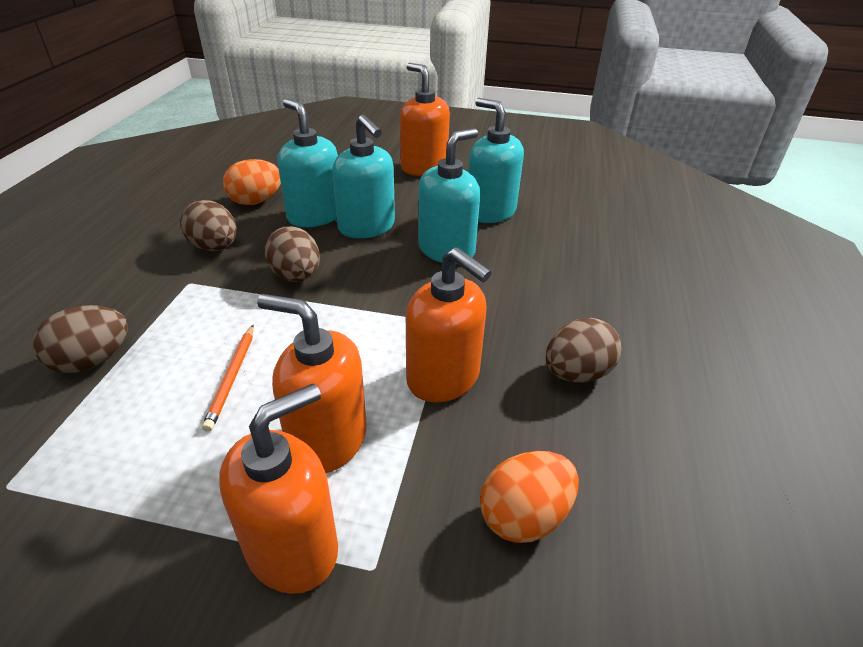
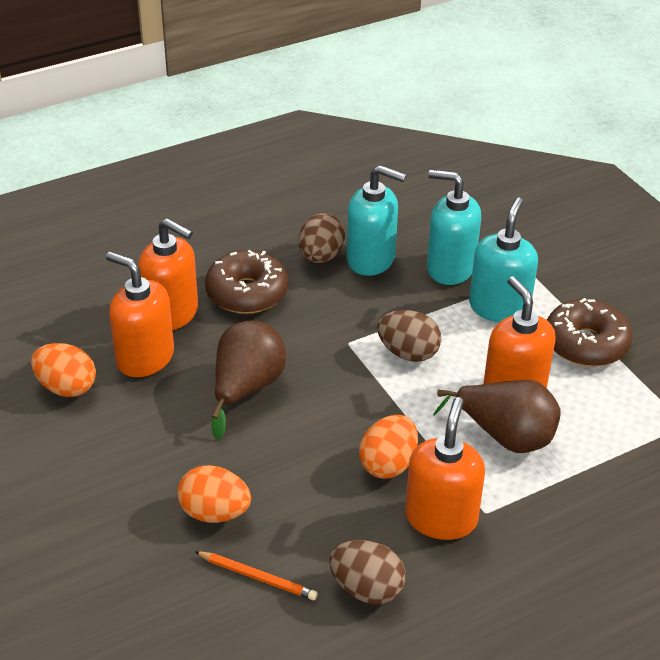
brown donut: none = 0 -> [205,250,288,314] [547,298,632,367] = 2
brown egg: [33,305,128,373] [180,200,237,251] [265,226,320,282] [546,318,622,383] = 4 -> [299,213,345,263] [329,540,406,604] [377,310,441,362] = 3
brown pear: none = 0 -> [211,321,286,440] [433,380,561,453] = 2
orange egg: [223,159,281,205] [480,451,579,543] = 2 -> [31,343,96,397] [177,465,251,523] [359,415,418,478] = 3
turquoise soap dispenser: [277,99,338,227] [332,115,395,239] [418,128,480,264] [468,98,524,223] = 4 -> [347,165,406,276] [427,170,481,285] [469,198,538,323] = 3

